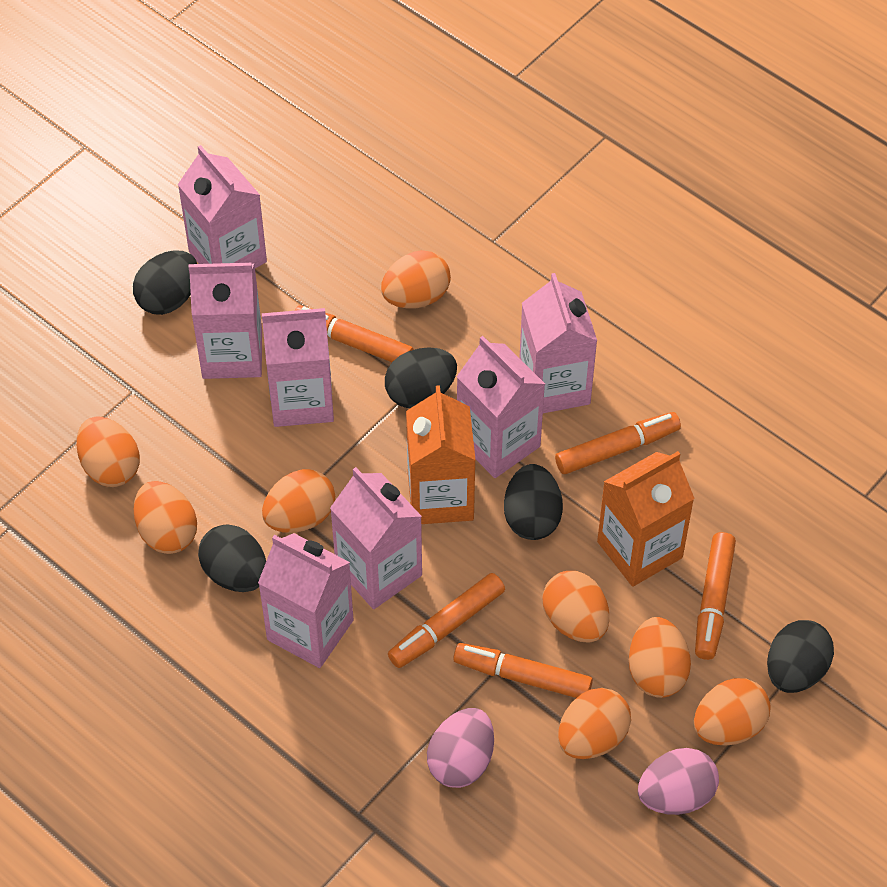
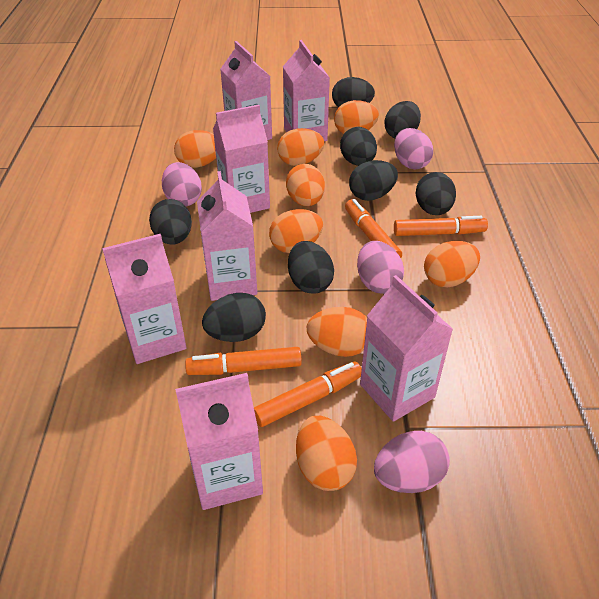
black egg: [133,250,197,315] [198,524,266,592] [385,347,457,408] [504,464,563,540] [767,620,834,693] = 5 -> [149,199,192,245] [202,293,266,342] [288,241,334,294] [332,77,375,107] [340,127,377,166] [349,160,398,201] [384,101,421,138] [416,172,456,215] = 8
orange carton: [406,385,475,524] [597,451,695,587] = 2 -> none = 0
orange marker: [294,305,414,362] [388,573,505,668] [453,643,593,698] [555,412,681,474] [695,532,736,660] = 5 -> [185,347,302,375] [254,361,362,427] [345,199,402,258] [394,216,488,236] = 4
pink egg: [427,708,494,788] [638,748,719,815] = 2 -> [162,162,202,206] [357,241,404,294] [374,431,450,493] [394,128,433,169] = 4

